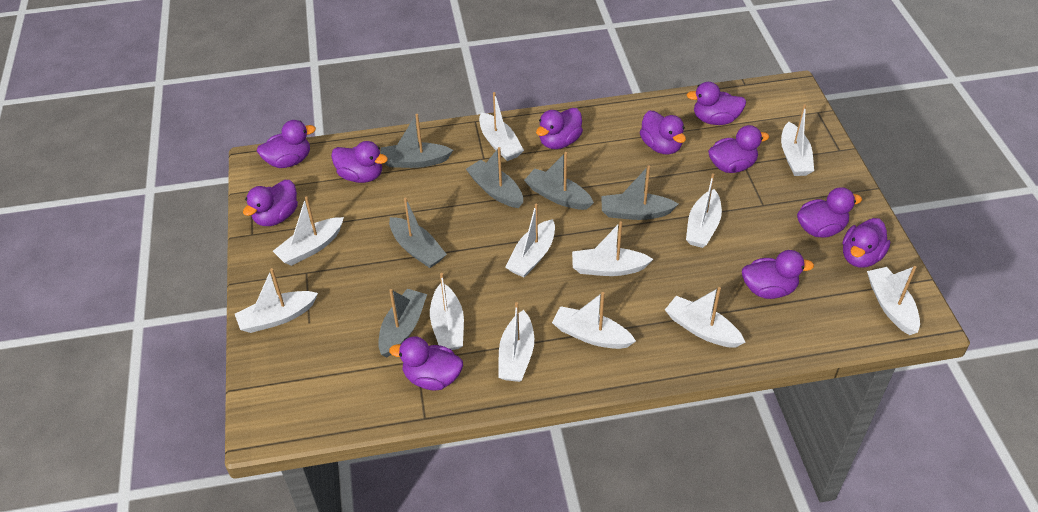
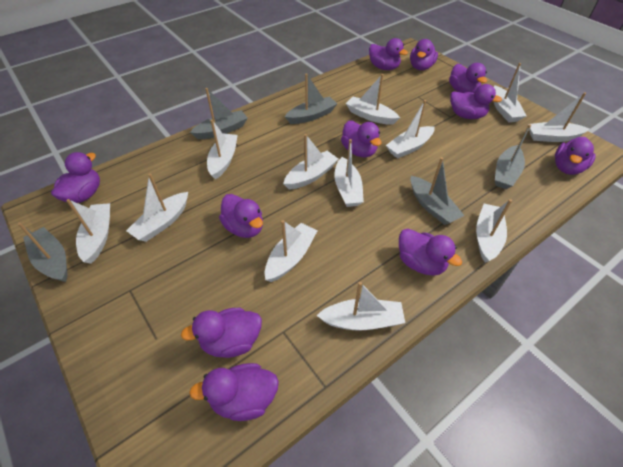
grey boat: [378,289,427,357] [381,114,453,168] [389,198,447,268] [466,147,523,208] [524,152,594,210] [601,165,679,220] = 6 -> [18,222,67,282] [190,88,248,139] [285,73,337,124] [411,157,465,225] [495,124,531,189] = 5

